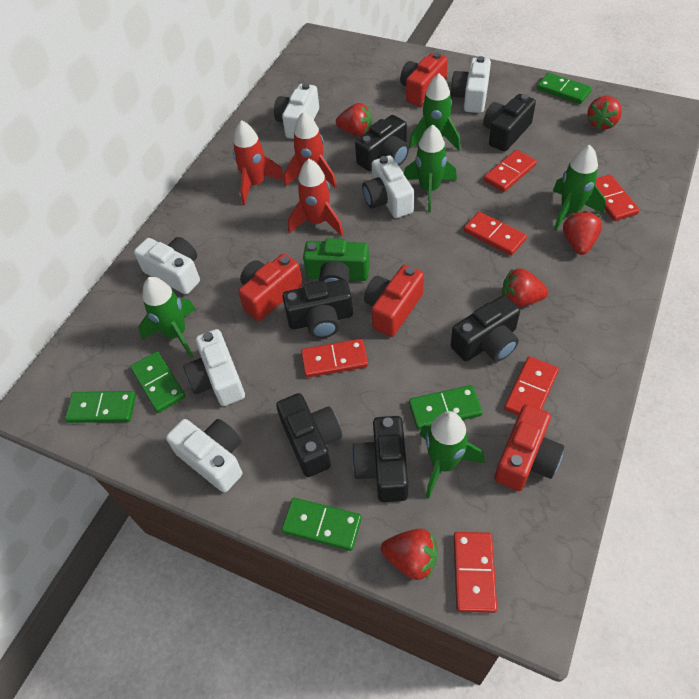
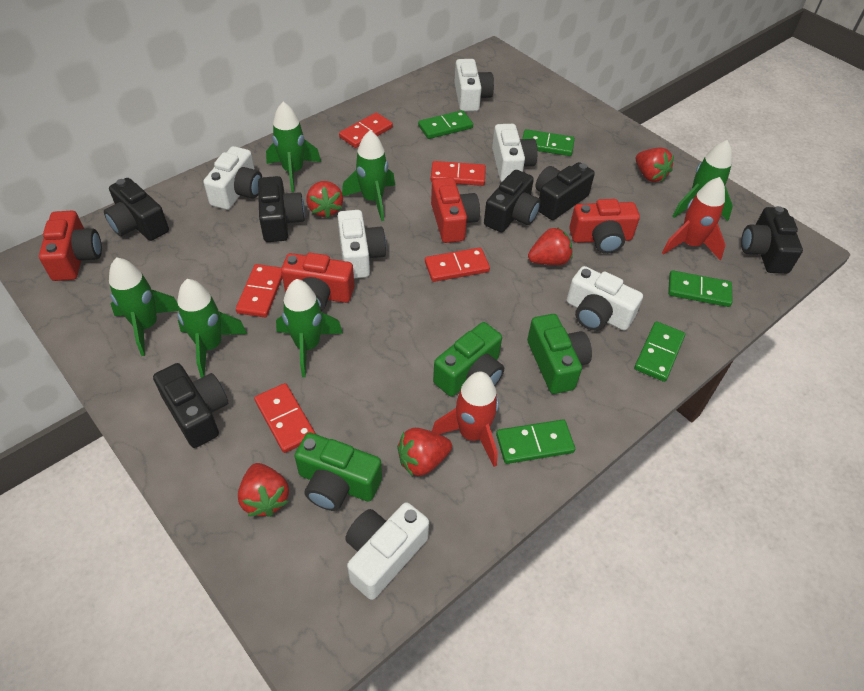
green camera: [303,238,370,285] = 1 -> [295,433,382,511] [433,322,504,396] [527,314,592,394] = 3
green rocket: [138,277,196,358] [404,125,457,212] [409,73,461,151] [420,411,485,498] [553,145,606,230] = 5 -> [109,257,179,356] [177,279,247,378] [266,102,321,192] [276,279,343,377] [342,130,395,221] [673,140,733,221] = 6
red domino: [301,339,368,378] [454,532,497,613] [464,212,527,256] [484,150,537,192] [504,356,559,416] [595,174,639,221] = 6 -> [236,264,282,317] [254,383,316,453] [339,112,393,148] [425,247,490,282] [431,161,486,186] = 5
red rocket: [233,120,284,205] [284,112,337,188] [288,159,343,236] = 3 -> [432,372,499,467] [662,177,726,261] = 2

